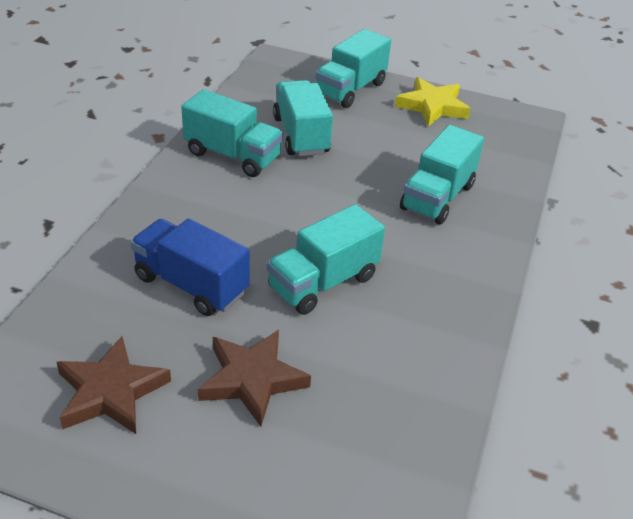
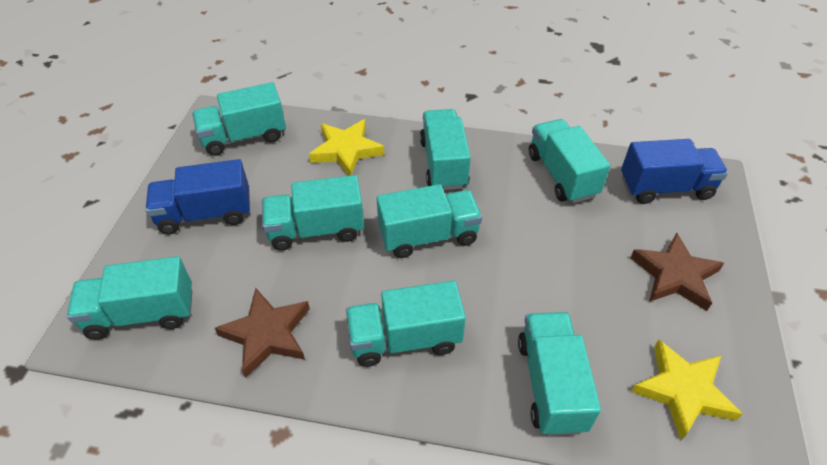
blue truck: [130,218,250,316] = 1 -> [145,159,250,234] [621,139,728,204] = 2
turquoise truck: [181,89,283,177] [267,204,385,315] [273,80,333,156] [315,29,391,108] [400,125,484,224] = 5 -> [67,256,192,340] [192,82,286,156] [262,175,364,250] [346,281,466,367] [377,184,482,258] [420,109,471,190] [518,312,601,436] [529,119,610,203] = 8
yellow star: [395,77,471,127] = 1 -> [309,119,384,176] [631,340,742,440] = 2

